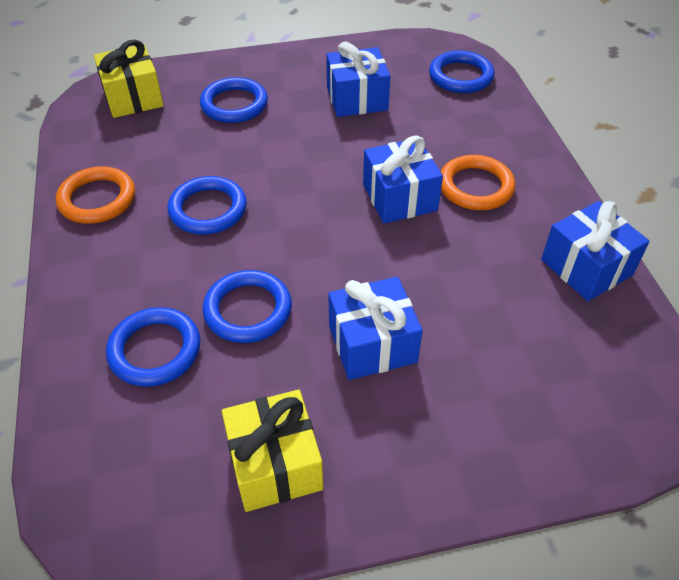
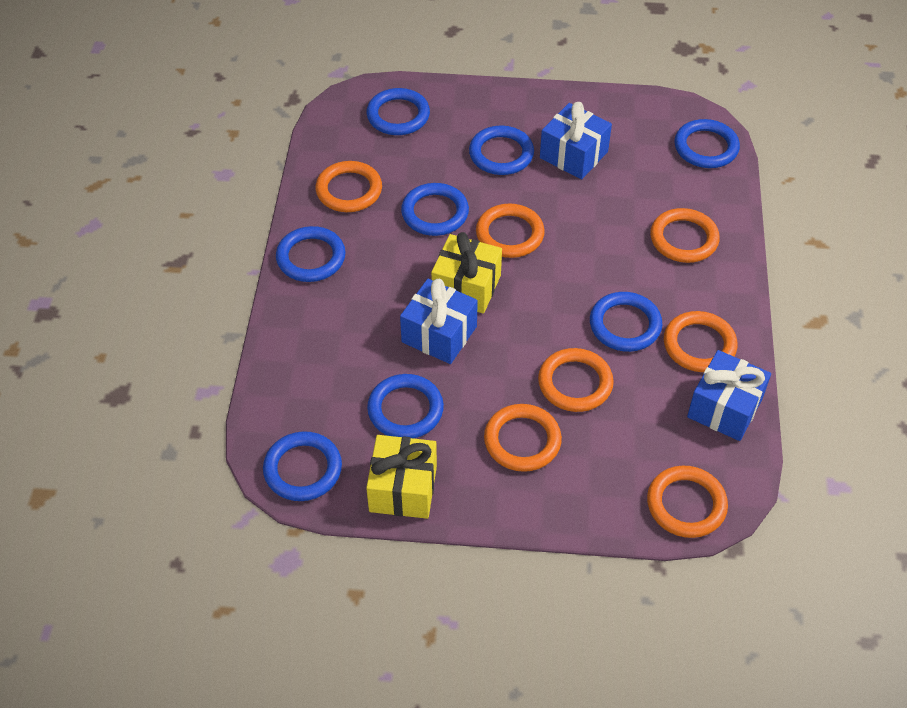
blue gift: [326,41,390,117] [328,277,423,380] [363,136,443,224] [541,201,650,301] = 4 -> [400,279,478,364] [540,102,612,179] [687,350,771,441] = 3
blue ring: [106,307,200,387] [167,176,247,235] [200,77,268,123] [202,270,292,343] [429,50,495,93] = 5 -> [263,431,342,501] [276,226,346,282] [367,88,430,135] [367,374,444,439] [401,183,469,236] [469,126,534,175] [590,292,662,352] [674,119,740,168] = 8
orange ring: [56,166,135,224] [441,155,515,210] = 2 -> [315,161,382,212] [476,203,545,258] [484,404,562,472] [538,348,614,412] [647,466,728,538] [650,208,720,263] [664,311,737,372] = 7

